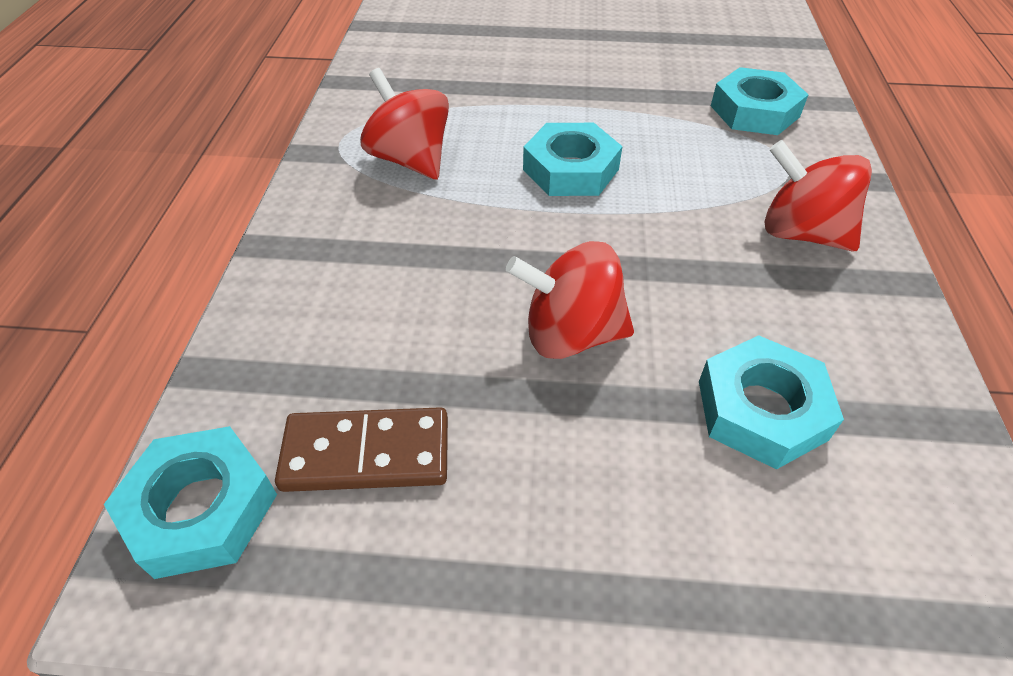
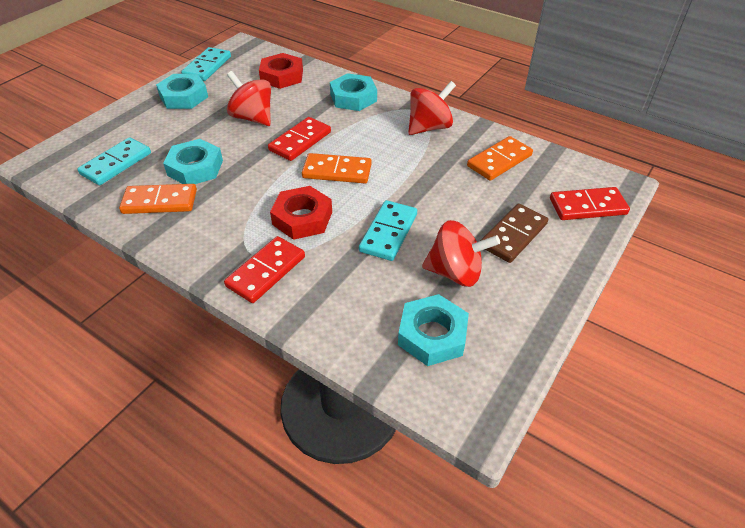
orange domino: none = 0 -> [119,184,197,214] [302,153,372,183] [467,136,533,181] = 3
red domino: none = 0 -> [224,236,305,303] [268,117,331,161] [550,187,630,220] = 3
red nut: none = 0 -> [259,53,303,89] [270,186,332,240] = 2
turquoise domino: none = 0 -> [77,137,151,185] [181,47,231,81] [359,200,417,261] = 3

